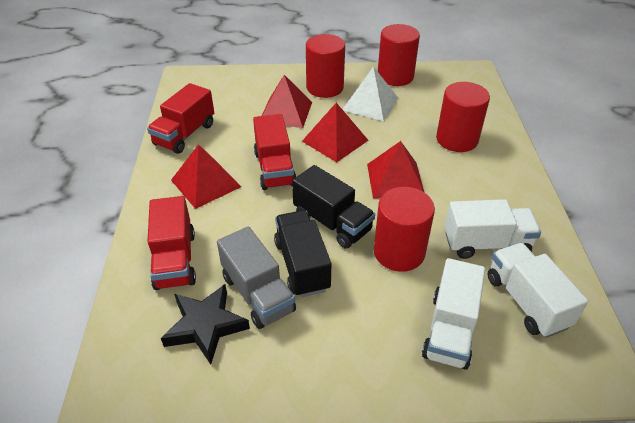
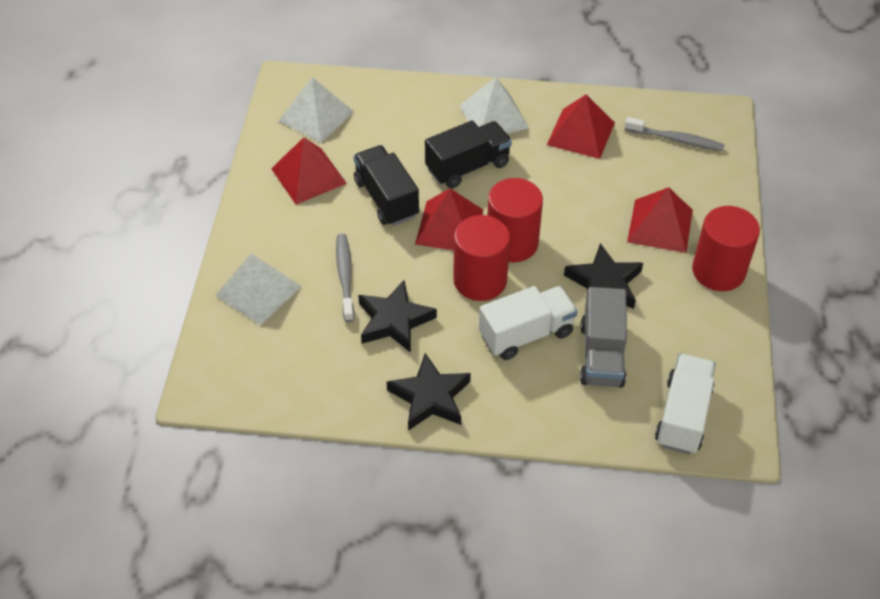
black star: [161,284,250,364] = 1 -> [358,280,437,353] [387,353,471,431] [564,243,643,309] = 3
grey toothbrush: none = 0 -> [336,234,354,322] [625,117,725,151] = 2
red cylinder: [306,34,345,98] [374,187,435,272] [378,24,420,86] [436,82,490,152] = 4 -> [453,215,510,301] [487,178,543,262] [692,206,760,291] = 3
red truck: [147,83,214,154] [147,196,196,290] [253,114,296,190] = 3 -> none = 0
white pyramid: [342,67,398,121] = 1 -> [215,253,302,325] [279,77,354,143] [459,77,529,134] = 3
white truck: [422,258,485,370] [445,199,541,259] [487,243,588,338] = 3 -> [479,286,578,360] [655,354,716,454] = 2

